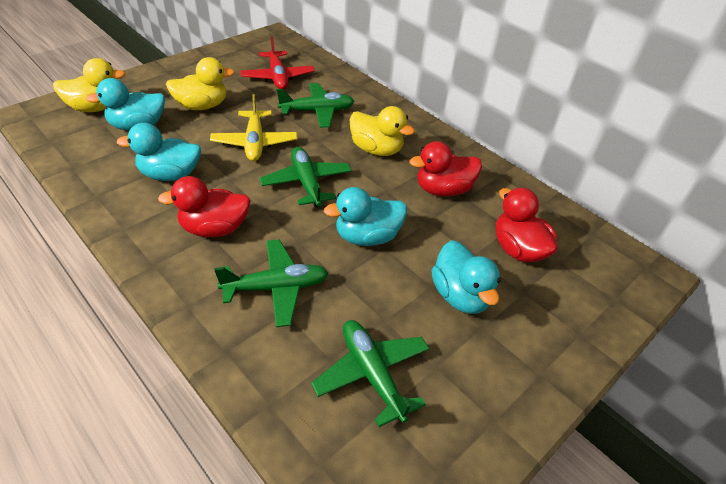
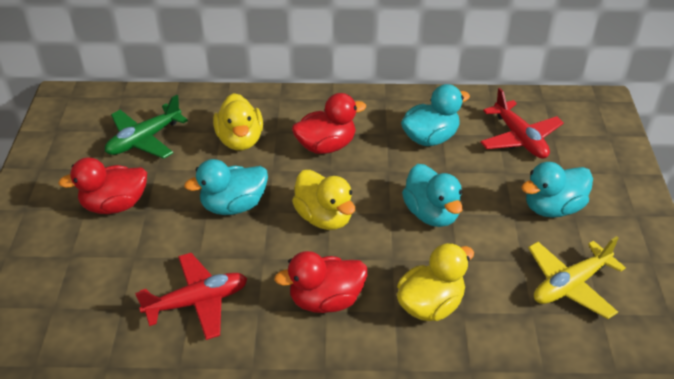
green plane: [214,239,329,327] [260,147,352,208] [277,83,354,128] [311,320,429,427] = 4 -> [105,95,188,159] = 1
red plane: [240,36,315,89] = 1 -> [135,253,247,340] [480,88,564,159] = 2

